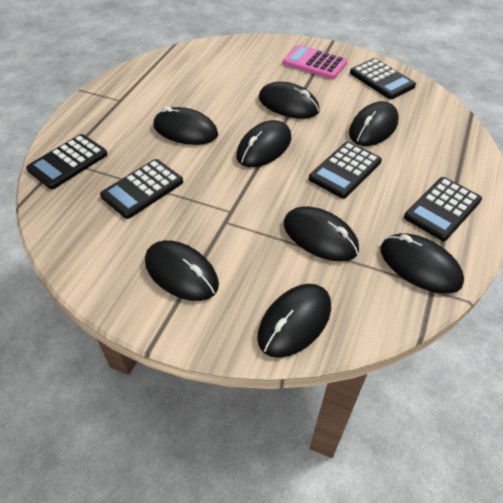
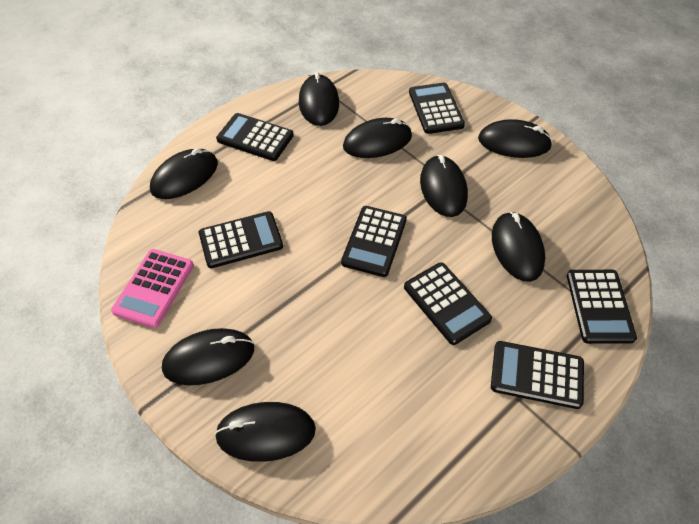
black calculator: [26,134,108,189] [100,159,183,219] [309,142,382,199] [350,58,416,99] [404,177,482,241] = 5 -> [199,211,283,268] [216,113,294,161] [341,206,407,277] [404,262,492,345] [409,83,465,134] [491,341,584,409] [567,270,637,344] = 7

